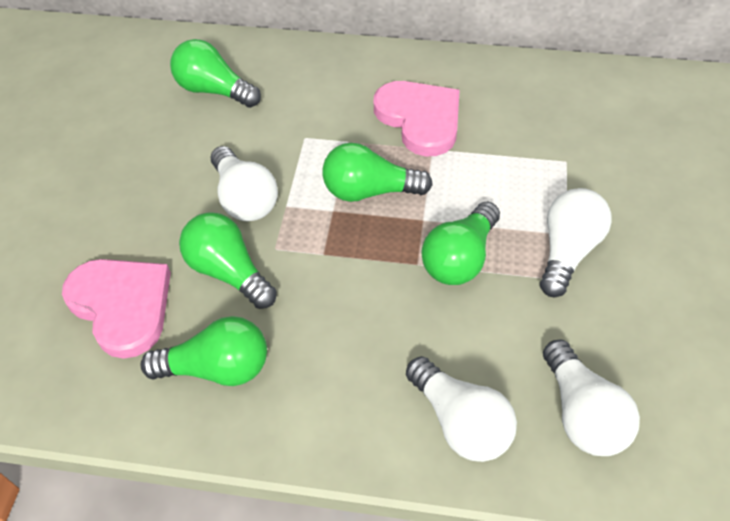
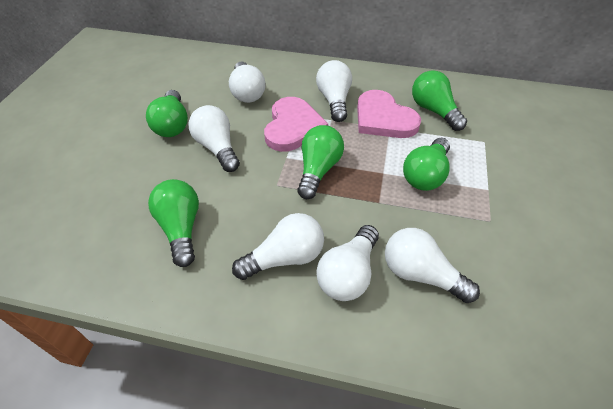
white light bulb: [211,146,278,221] [406,356,517,462] [540,188,612,297] [543,339,640,456] = 4 -> [188,105,240,172] [229,62,266,103] [232,213,324,280] [316,60,352,122] [316,225,379,301] [385,228,480,303] = 6

